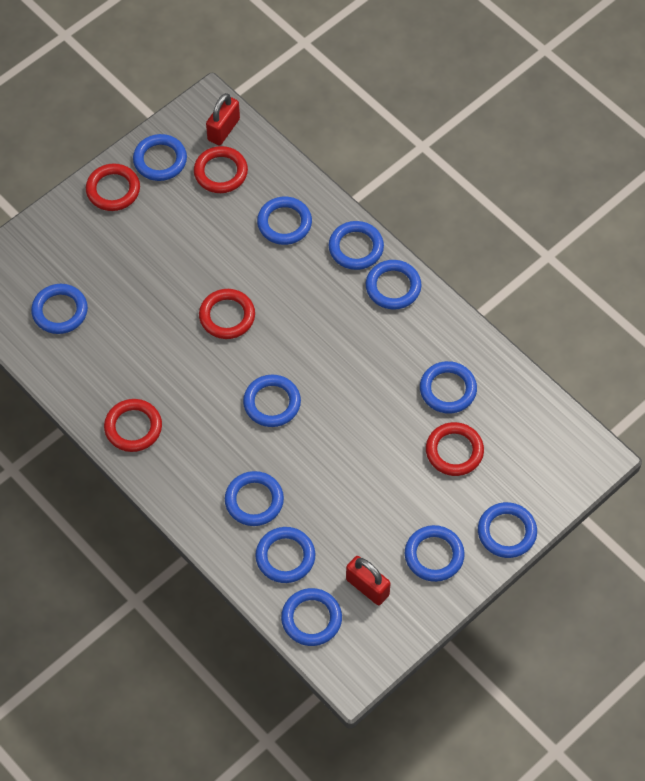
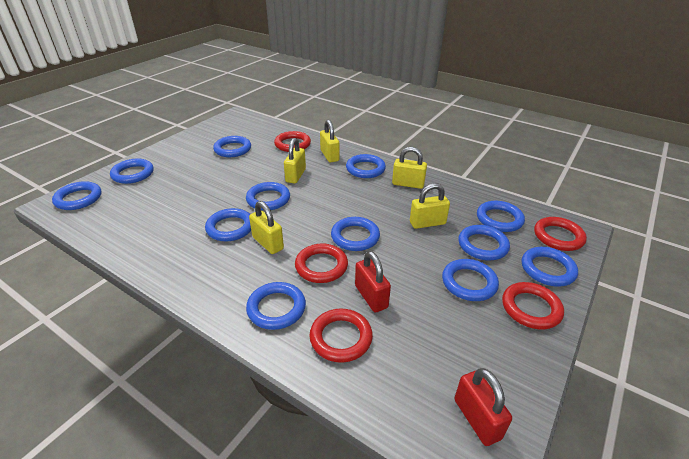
yellow padlock: none = 0 -> [249,201,284,254] [284,138,306,183] [320,120,339,162] [392,147,427,189] [410,183,450,229] = 5

